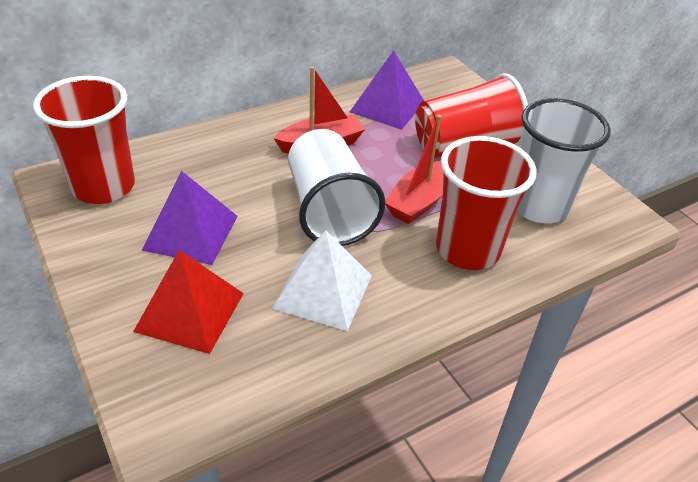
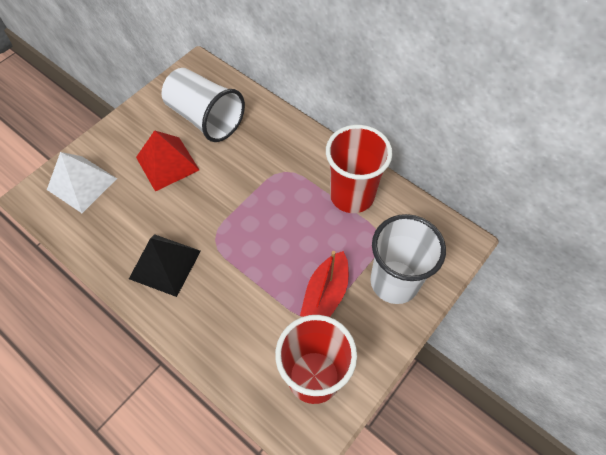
black pyramid: none = 0 -> [129,234,201,297] = 1
purple pyramid: [142,171,238,265] [350,50,424,130] = 2 -> none = 0
red boat: [274,66,365,154] [385,115,444,224] = 2 -> [300,251,349,317] = 1
red cup: [33,76,135,204] [415,73,528,158] [436,136,537,270] = 3 -> [275,315,357,404] [326,125,392,213] = 2

